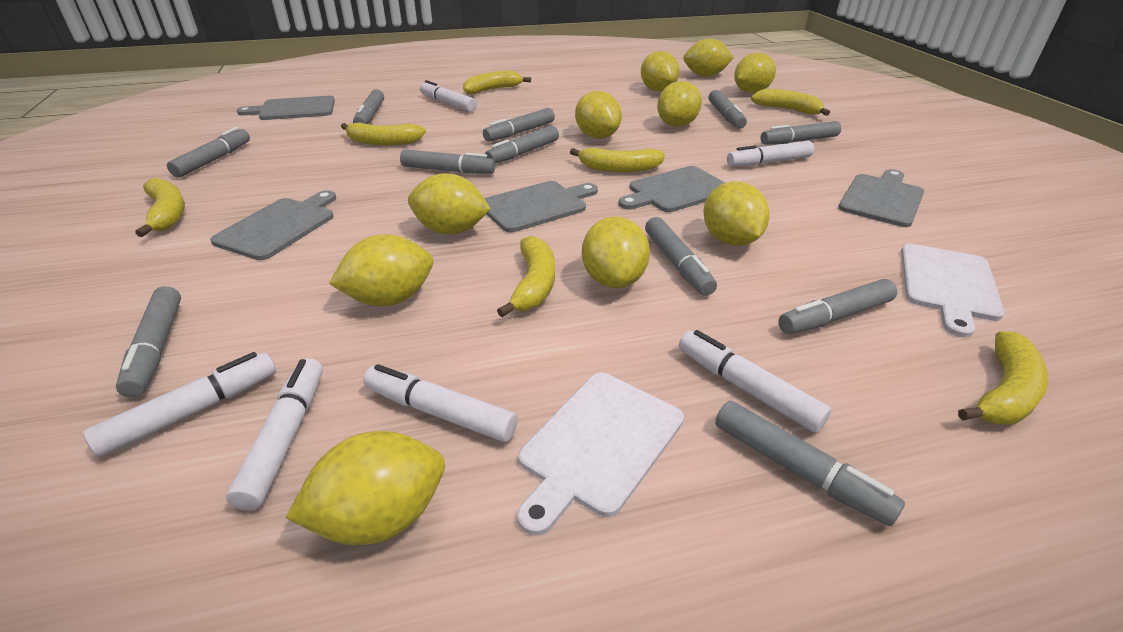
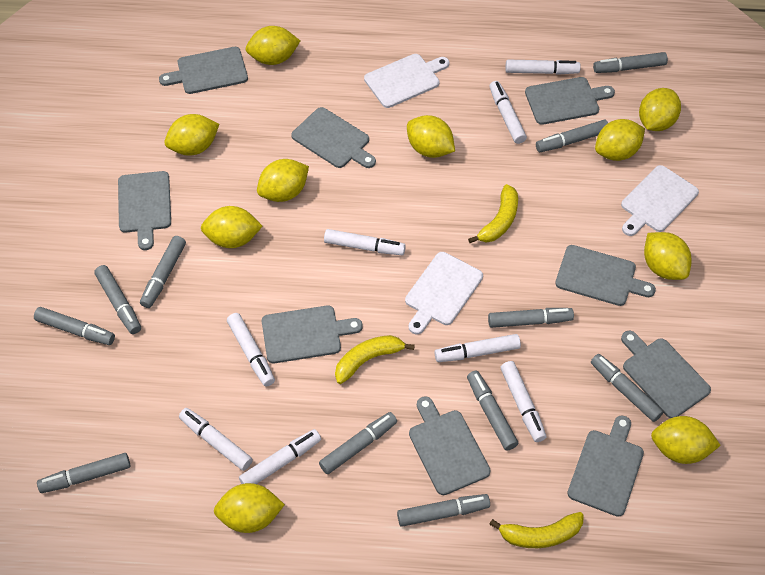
grey cutting board: [210,190,336,260] [237,96,335,120] [484,181,598,232] [619,166,725,212] [838,169,924,227] = 5 -> [118,171,171,250] [159,47,248,94] [262,306,363,363] [291,107,376,168] [409,396,491,495] [525,77,615,125] [555,245,656,306] [567,415,644,517] [621,331,711,418] = 9
white cutting board: [517,373,684,536] [901,244,1004,338] = 2 -> [364,54,449,108] [405,252,483,334] [621,165,699,236] = 3
white marker: [83,352,276,458] [226,358,323,511] [363,364,518,442] [420,80,477,112] [679,330,831,433] [727,141,814,167] = 6 -> [179,408,253,471] [227,313,275,387] [239,429,321,484] [324,229,406,255] [434,334,521,362] [489,81,527,144] [500,361,547,442] [506,60,581,75] = 8
yellow banana: [135,178,185,237] [341,123,426,146] [463,71,531,95] [497,236,555,317] [570,148,665,173] [751,89,830,116] [958,331,1048,425] = 7 -> [335,335,415,384] [468,184,518,243] [489,512,583,548] = 3

